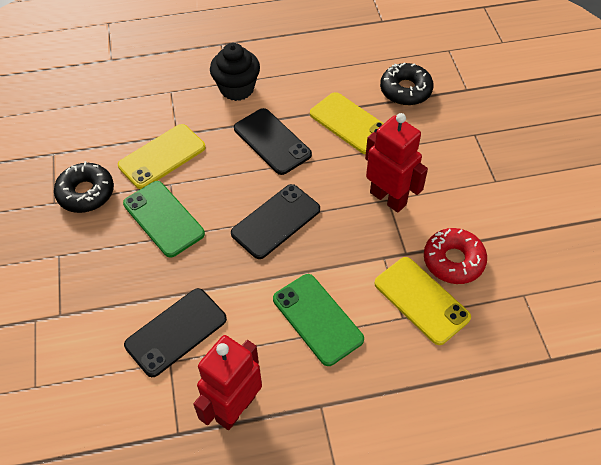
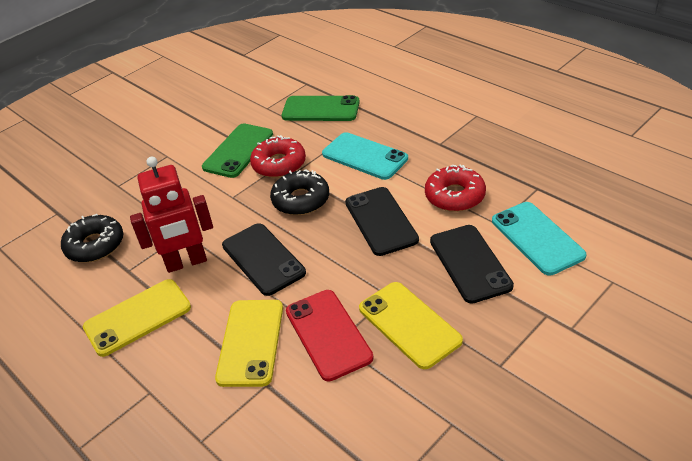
black cupcake: [210,43,260,101] = 1 -> none = 0
red donut: [424,228,487,284] = 1 -> [250,135,306,178] [425,164,486,212] = 2
red phone: none = 0 -> [286,290,374,382] = 1
red robot: [193,335,262,430] [365,113,428,213] = 2 -> [130,157,213,273] = 1
turquoise phone: none = 0 -> [322,132,408,180] [492,202,587,276] = 2

